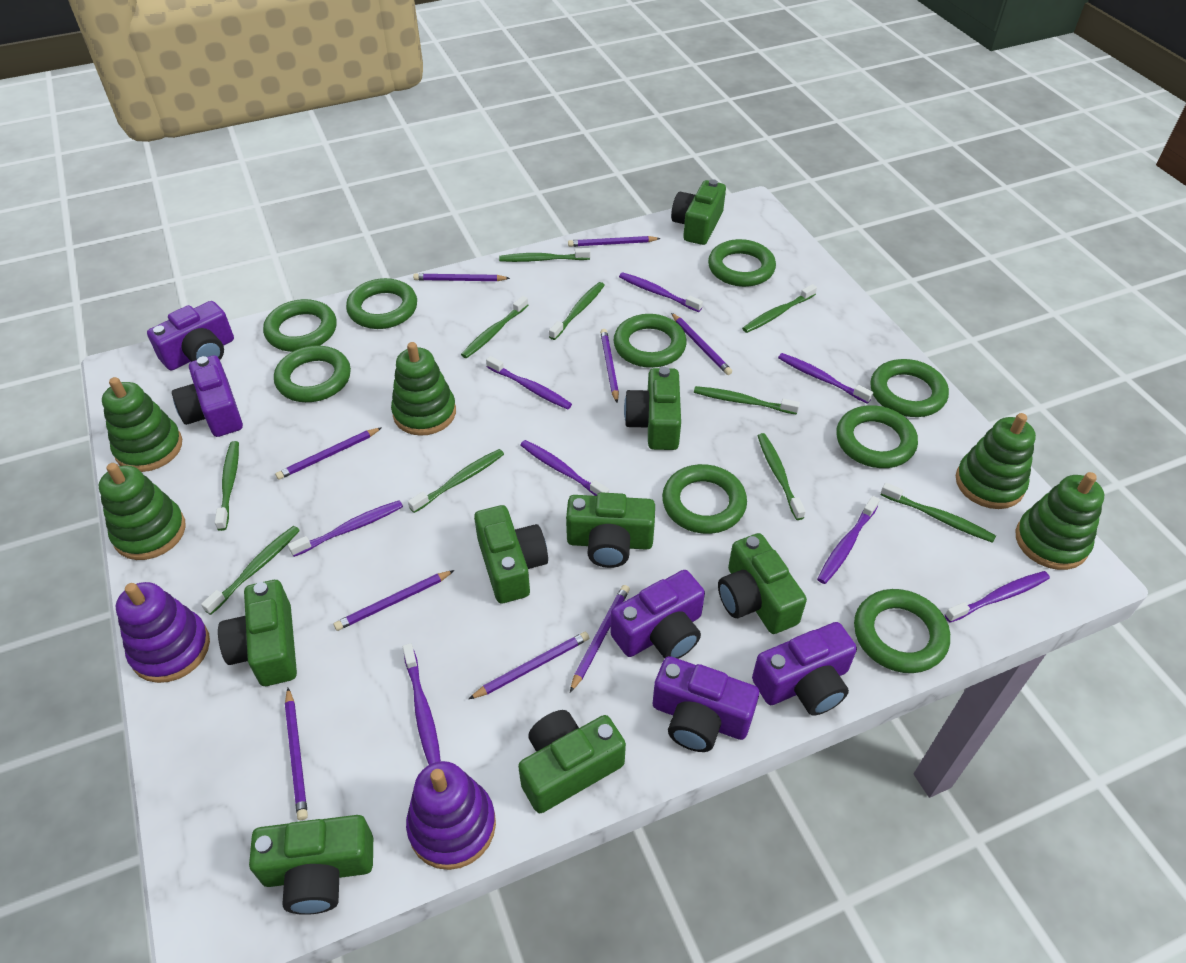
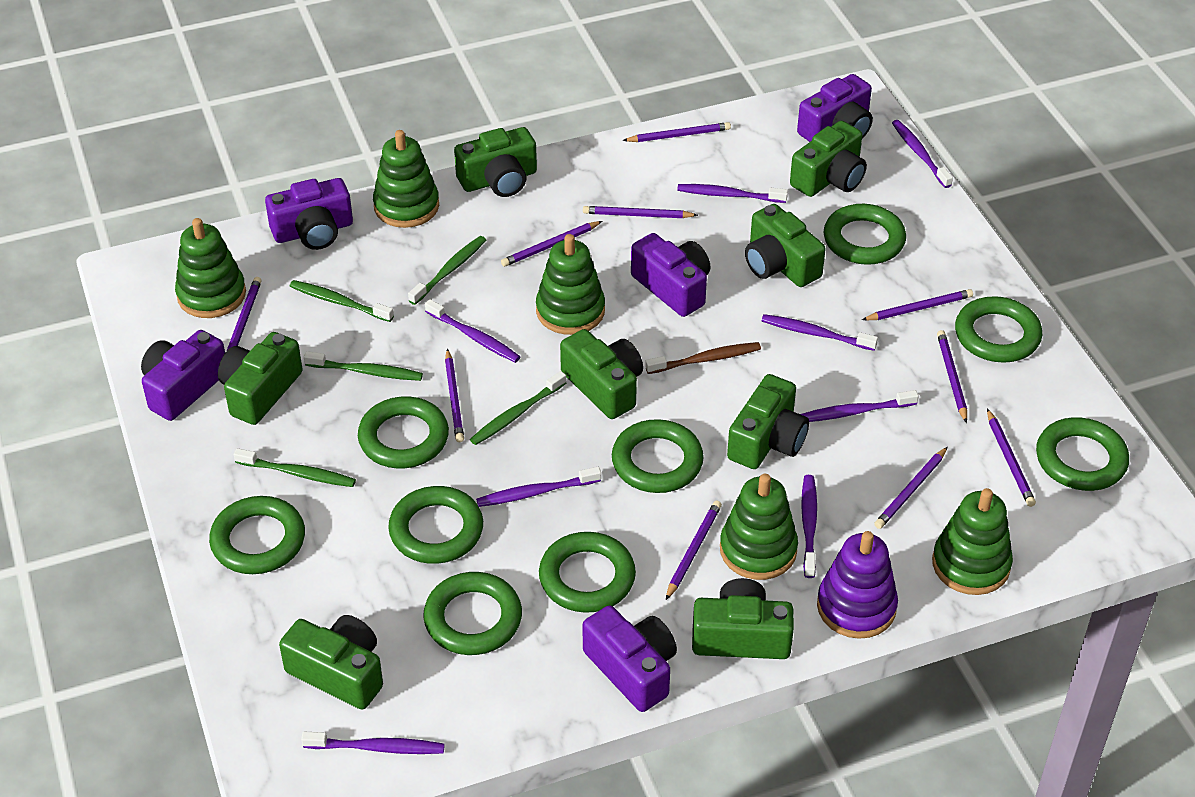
brown toothbrush: none = 0 -> [645,342,761,374] = 1
green toothbrush: [201,526,300,615] [215,441,239,531] [408,449,504,513] [461,296,528,358] [499,248,590,262] [549,282,605,340] [694,386,800,415] [742,284,817,333] [758,433,806,520] [880,482,996,543] = 10 -> [234,448,356,487] [290,280,394,322] [304,351,423,381] [408,236,486,305] [470,371,566,445] = 5
purple pencil: [275,427,382,480] [285,688,308,820] [334,570,455,631] [413,273,510,281] [469,632,589,699] [568,236,661,247] [570,585,630,692] [600,329,619,403] [671,313,732,375] = 9 -> [227,277,262,350] [445,349,464,442] [501,221,602,267] [583,206,698,218] [623,122,731,142] [666,500,722,600] [862,289,973,320] [874,447,948,529] [937,330,967,423] [987,409,1036,507] = 10
purple stacking toy: [116,582,210,683] [406,761,496,870] = 2 -> [817,531,898,639] = 1

